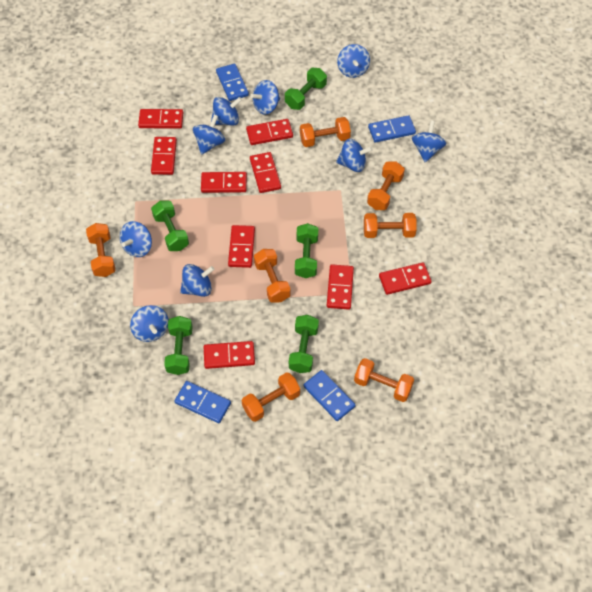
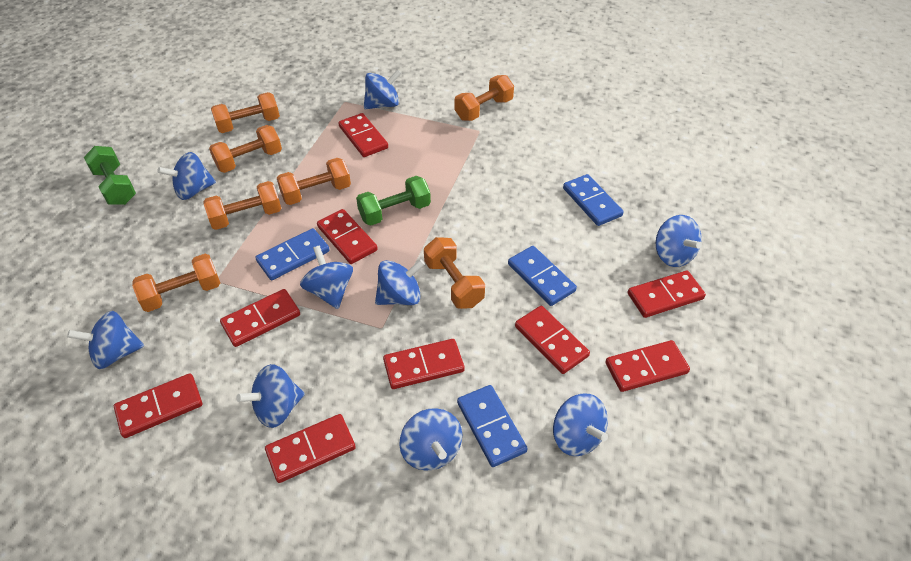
green dumbbell: [151,201,189,251] [164,316,193,375] [285,68,327,110] [289,315,319,373] [295,223,318,278] = 5 -> [84,146,136,205] [356,176,431,226] = 2

